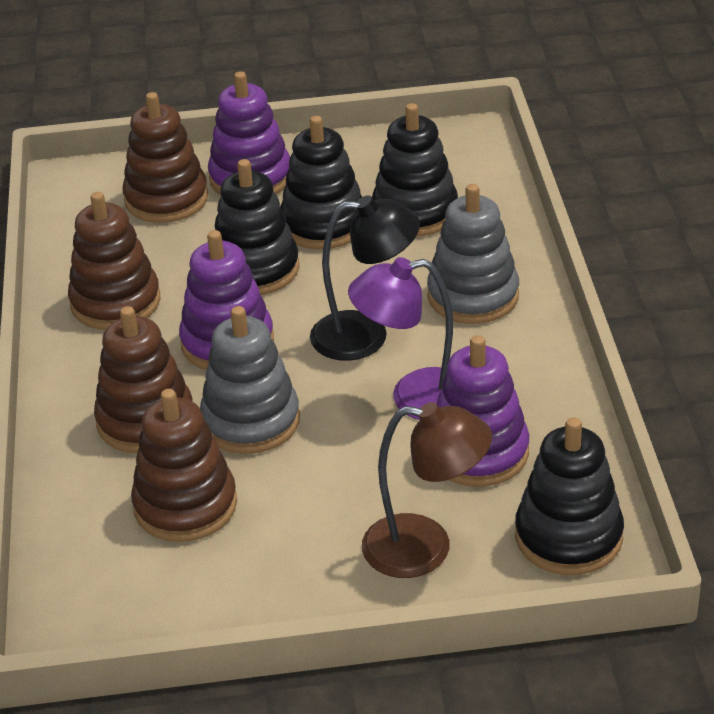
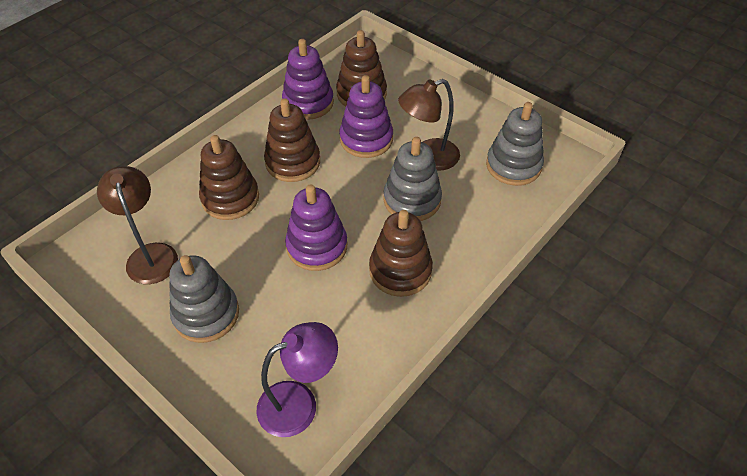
black lamp: [310,195,420,361] = 1 -> none = 0
black stacking toy: [215,159,299,295] [280,116,362,250] [372,103,458,237] [515,417,624,575] = 4 -> none = 0
brown lamp: [362,402,492,578] = 1 -> [97,166,178,284] [398,79,460,170] = 2
grey stacking toy: [200,306,300,454] [427,184,519,324] = 2 -> [169,255,239,343] [383,137,442,221] [486,102,544,186] = 3

